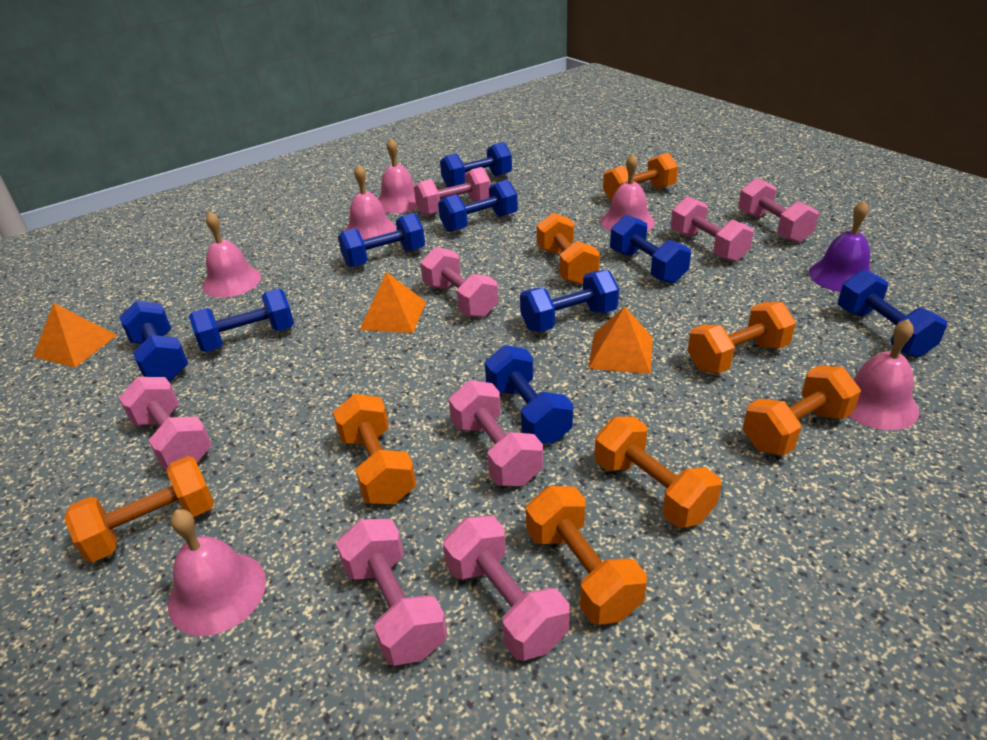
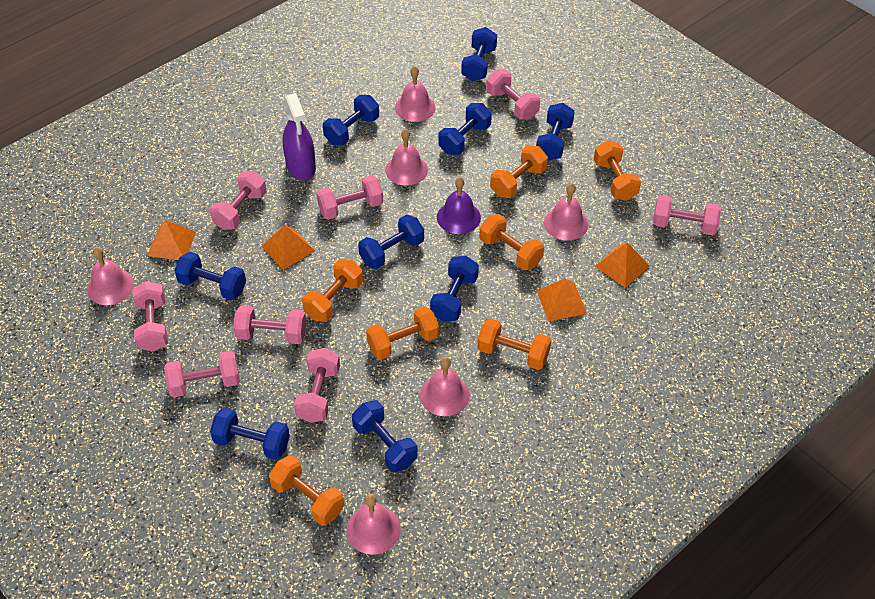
orange dumbbell: [64,456,214,562] [333,394,416,504] [526,486,647,625] [537,213,600,285] [595,416,722,528] [603,153,678,202] [688,302,796,373] [743,366,861,456] = 8 -> [269,455,344,526] [302,259,363,322] [366,306,439,360] [477,318,551,370] [479,214,544,270] [490,145,548,198] [594,140,641,201] = 7
orange pyramid: [33,303,117,368] [359,272,426,333] [588,307,653,374] = 3 -> [147,220,196,260] [261,225,315,270] [536,279,587,322] [595,243,650,288] = 4
purple spray bottle: none = 0 -> [282,93,316,180] = 1

